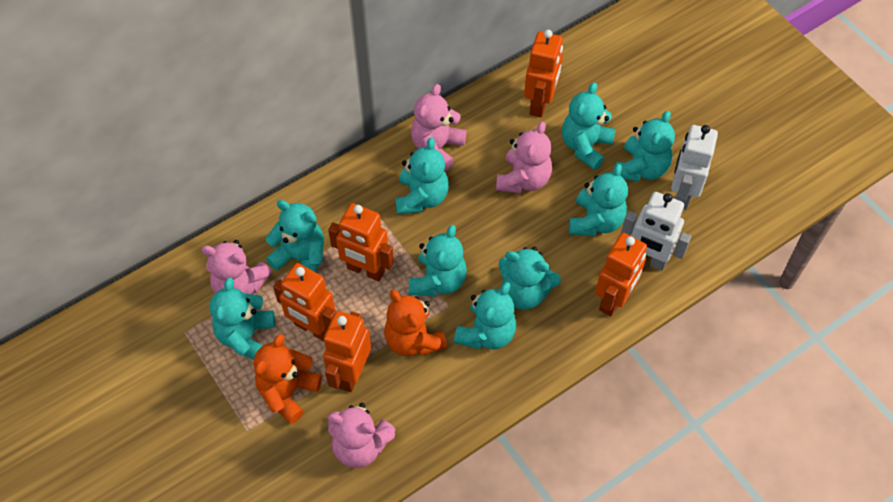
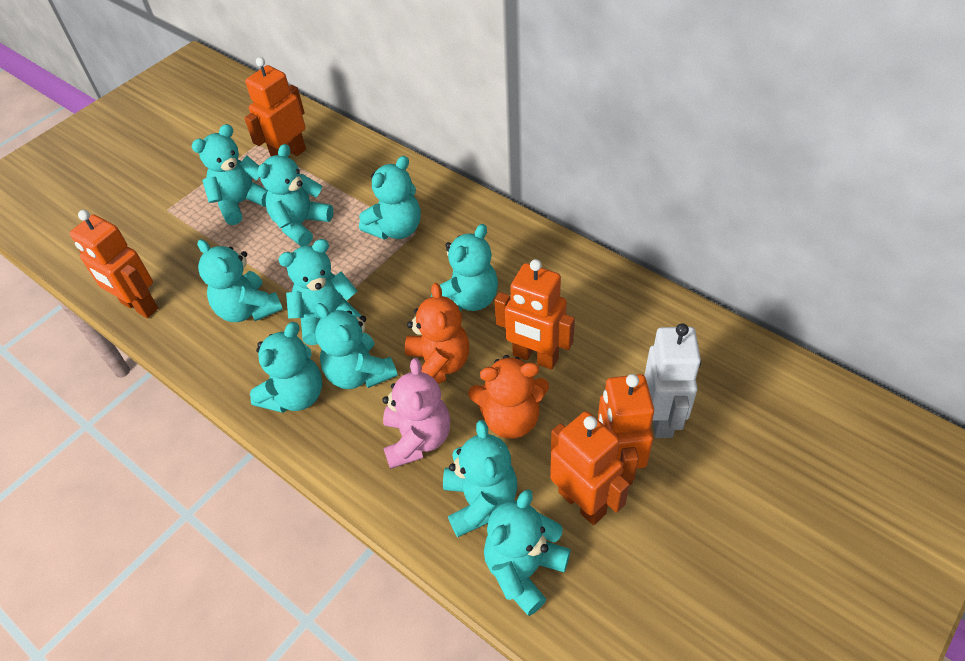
pink teddy bear: [201,240,273,294] [328,403,396,468] [411,84,467,171] [496,122,552,193] = 4 -> [382,358,450,469] = 1
turquoise teddy bear: [210,277,275,360] [265,200,324,272] [395,137,449,214] [409,225,467,297] [454,282,516,350] [499,246,561,310] [562,83,616,170] [569,164,628,236] [616,111,675,182] = 9 -> [191,124,268,225] [197,239,283,322] [250,322,322,413] [258,144,333,247] [278,239,361,345] [315,303,398,389] [359,156,421,239] [431,224,498,312] [443,420,517,537] [484,489,571,616] = 10
white robot: [621,192,691,271] [671,125,718,210] = 2 -> [644,323,701,438] = 1

